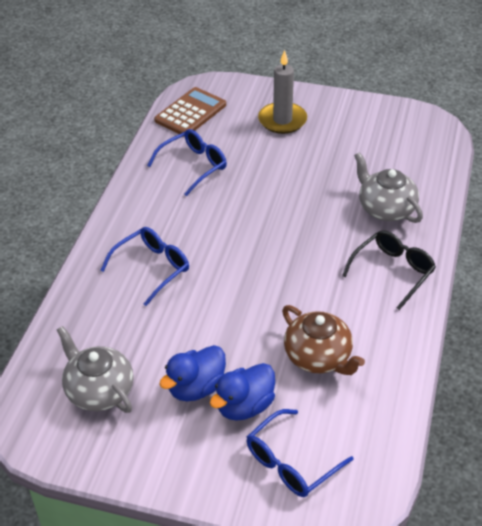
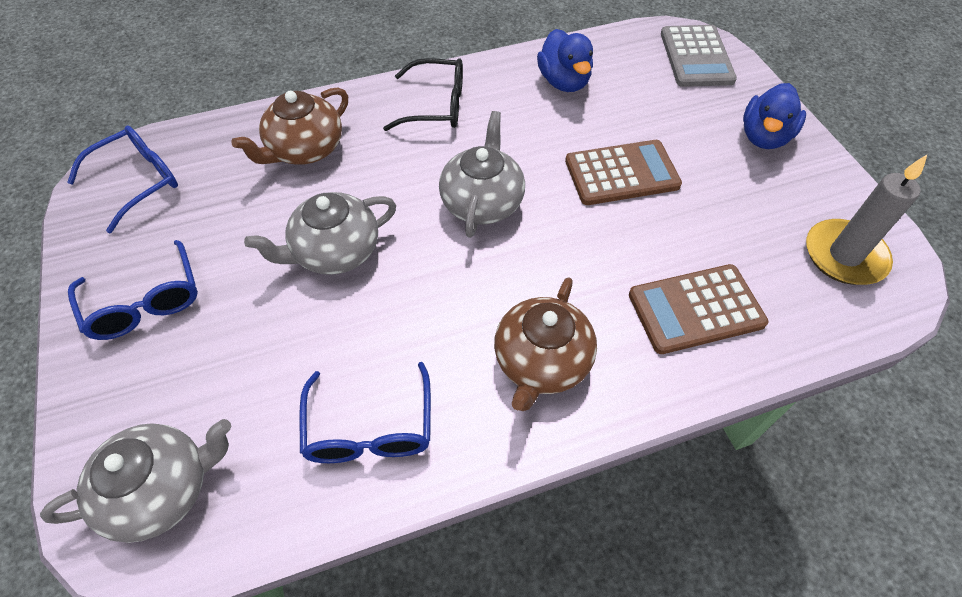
brown calculator: [154,87,226,137] = 1 -> [565,140,682,205] [629,264,768,354] = 2
brown teapot: [282,305,365,375] = 1 -> [232,87,348,165] [494,277,597,411] = 2
grey calculator: none = 0 -> [661,25,737,87] = 1
grey teapot: [57,326,134,413] [354,152,423,223] = 2 -> [40,419,232,543] [244,192,396,275] [439,111,525,238] = 3

